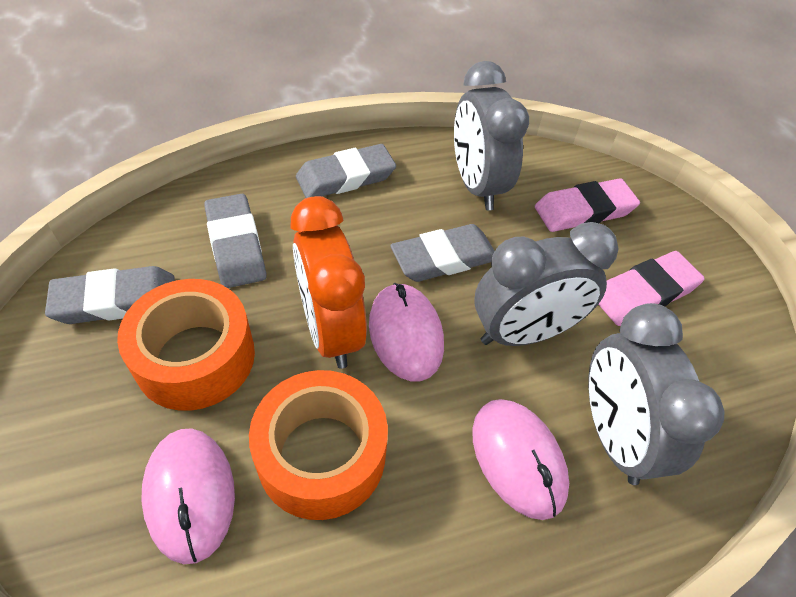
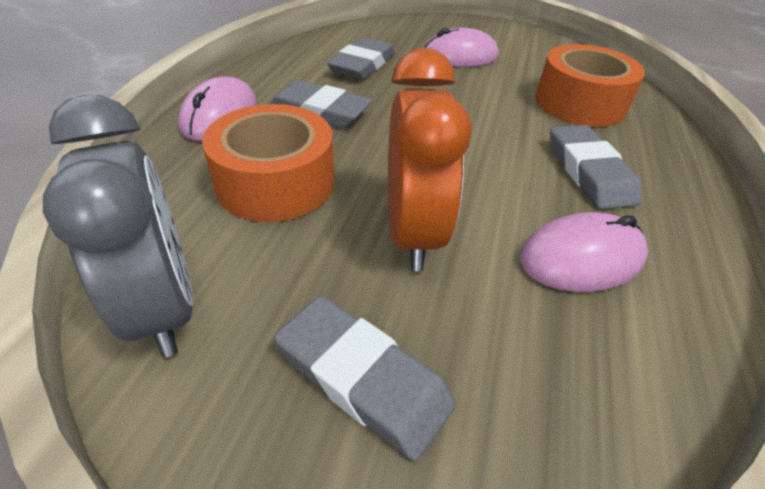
grey clock: [454,61,529,210] [474,222,619,346] [588,303,725,485] = 3 -> [43,95,193,357] = 1
pink eraser: [535,178,640,232] [598,251,705,326] = 2 -> none = 0

